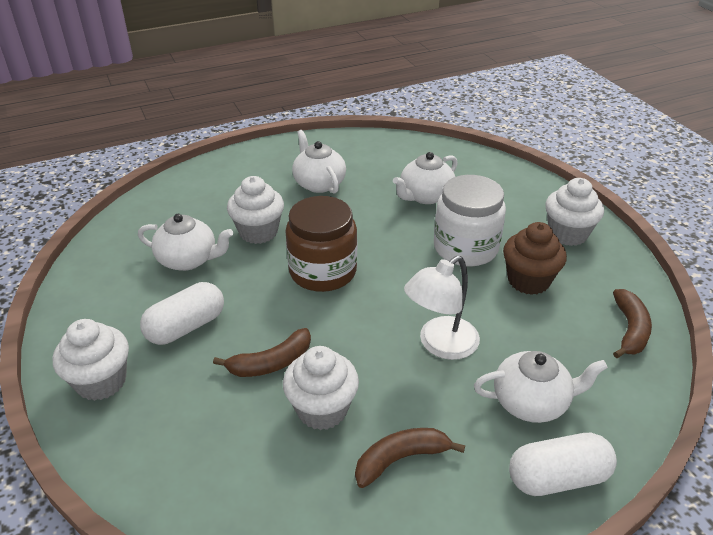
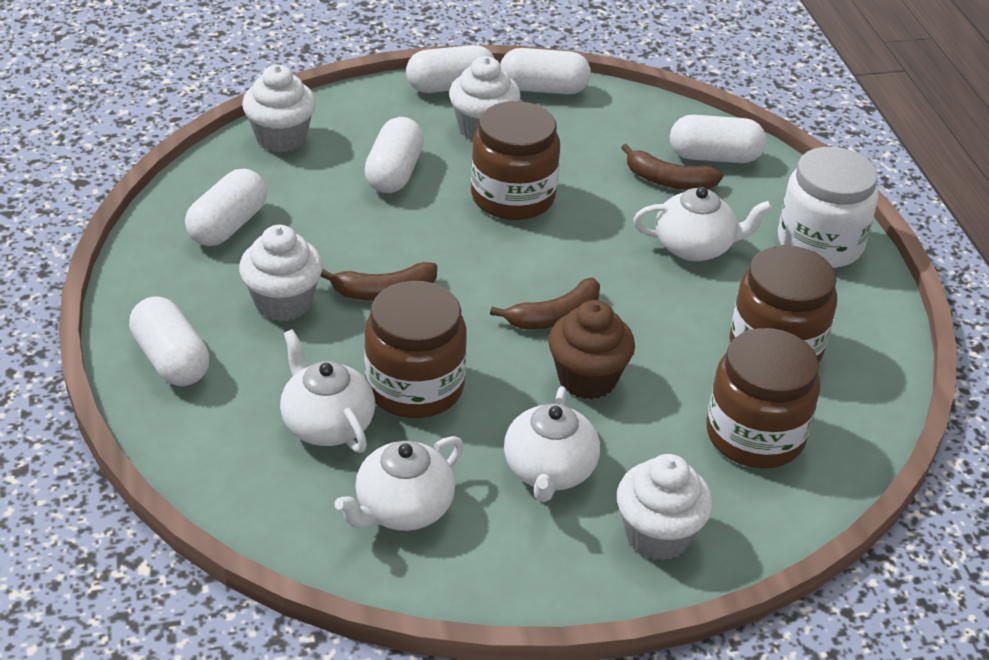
brown jar: [285,196,357,292] = 1 -> [364,281,467,418] [471,101,560,220] [706,328,820,468] [730,245,837,362] = 4
white capsule: [140,282,224,345] [509,433,617,496] = 2 -> [129,296,209,386] [185,169,267,246] [364,117,424,193] [406,45,495,93] [500,48,591,94] [670,115,766,163] = 6
white lamp: [404,256,480,360] = 1 -> none = 0

